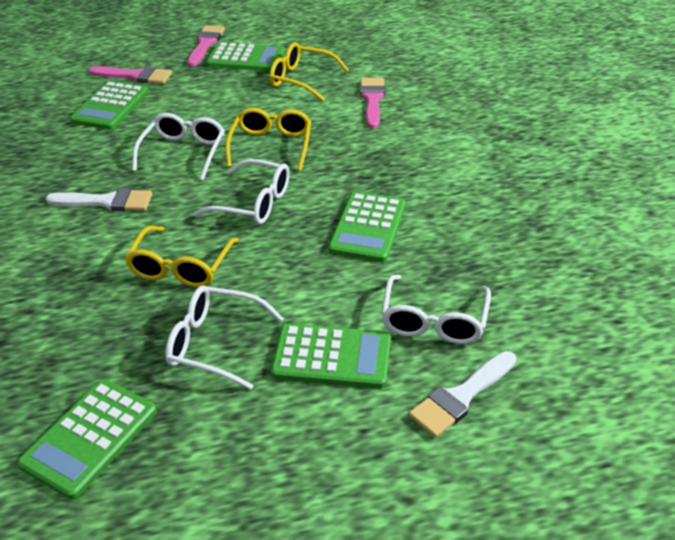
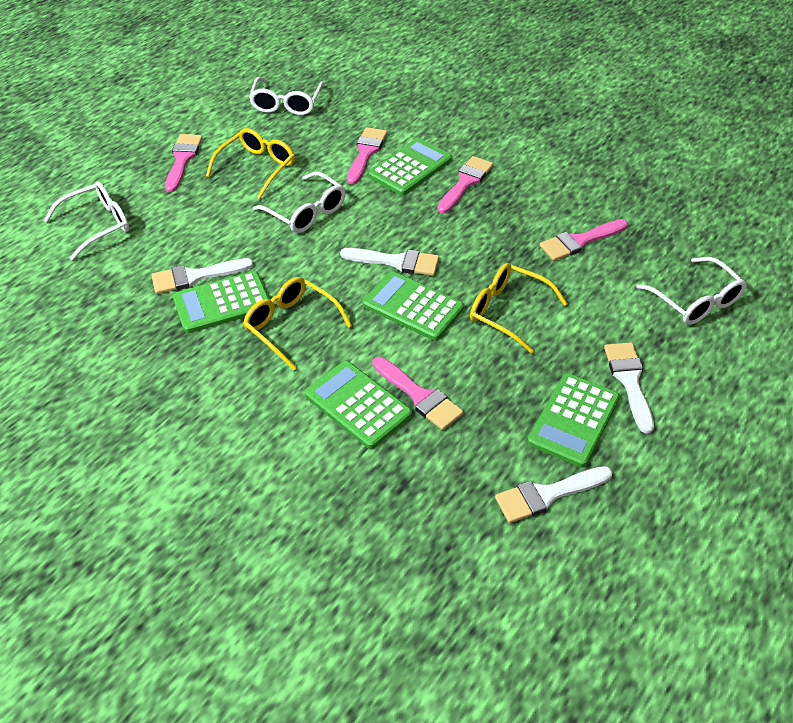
pink brush: [89,66,172,84] [187,25,225,66] [360,78,385,128] = 3 -> [165,134,202,192] [347,127,387,185] [372,357,464,430] [437,156,493,214] [540,219,628,261] = 5
white brush: [46,188,152,211] [409,351,516,438] = 2 -> [151,258,253,294] [340,248,439,276] [495,466,613,523] [604,342,654,433] = 4

